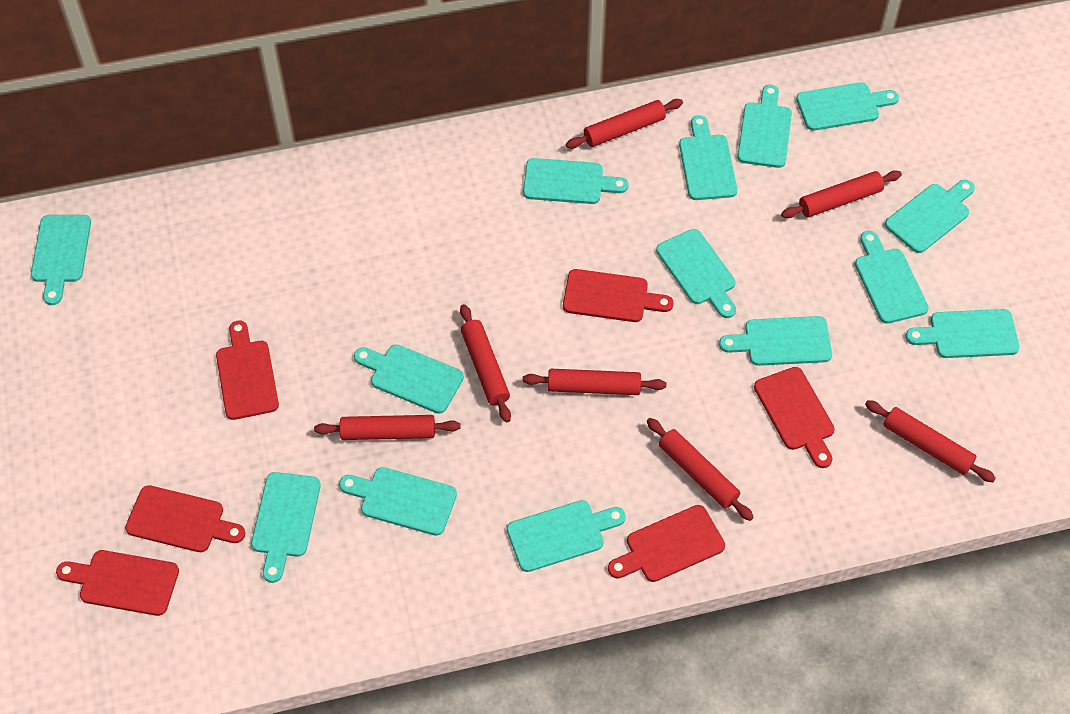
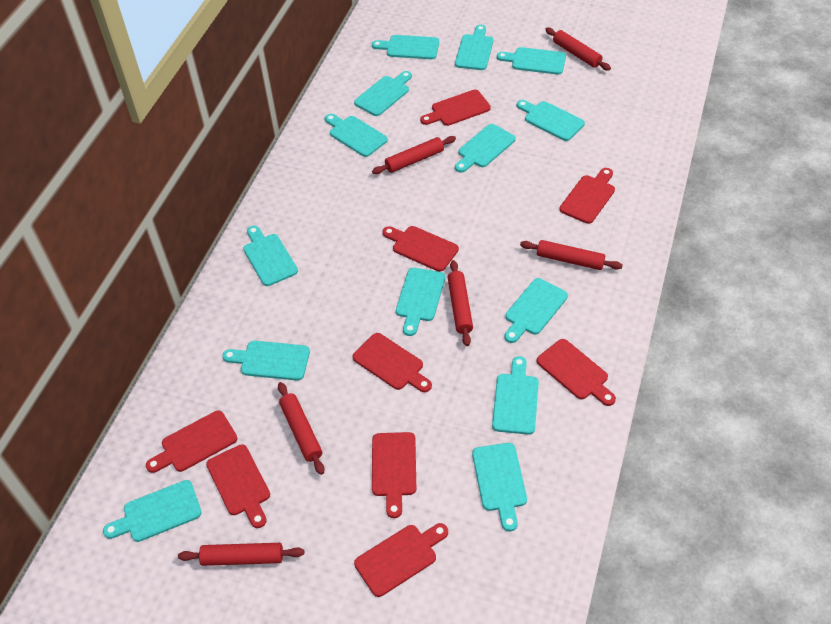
red cutting board: [56,550,179,616] [125,485,245,552] [216,320,279,420] [563,269,674,322] [608,505,725,582] [754,367,835,468] = 6 -> [146,410,237,473] [206,444,270,528] [352,333,432,392] [354,523,448,597] [372,432,416,518] [382,226,459,272] [420,90,491,126] [537,339,616,406] [559,168,615,224] = 9
red rolling pin: [314,415,461,440] [460,304,511,422] [523,369,666,395] [566,99,683,149] [647,418,754,521] [781,170,902,218] [865,400,996,482] = 7 -> [178,543,304,566] [278,382,325,475] [372,136,456,174] [448,260,473,346] [520,240,623,270] [545,28,611,71] = 6

